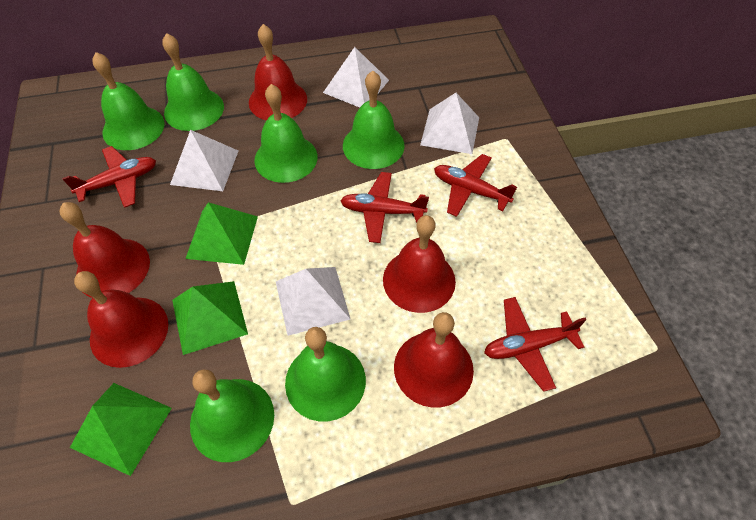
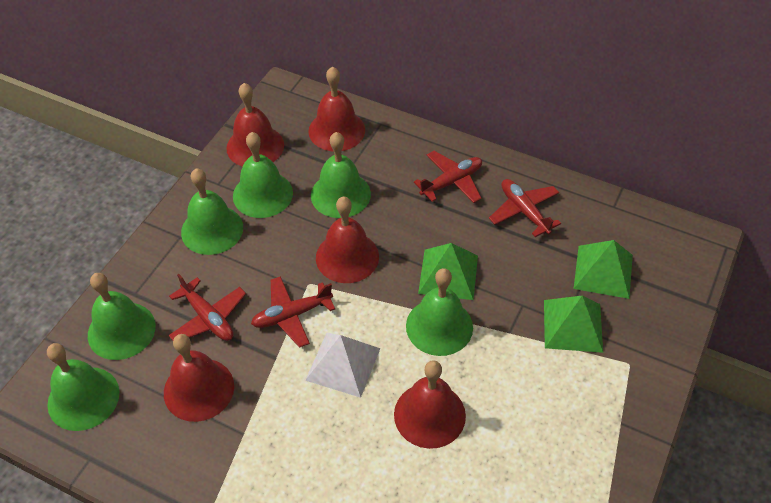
white pyramid: [170,130,238,191] [276,267,350,336] [323,47,389,107] [420,93,479,154] = 4 -> [305,333,380,398] = 1

